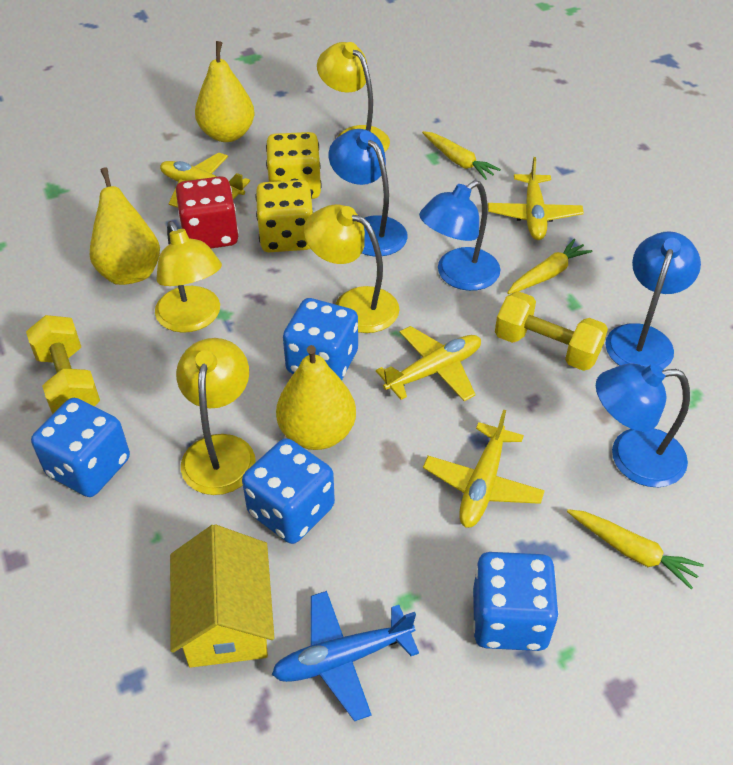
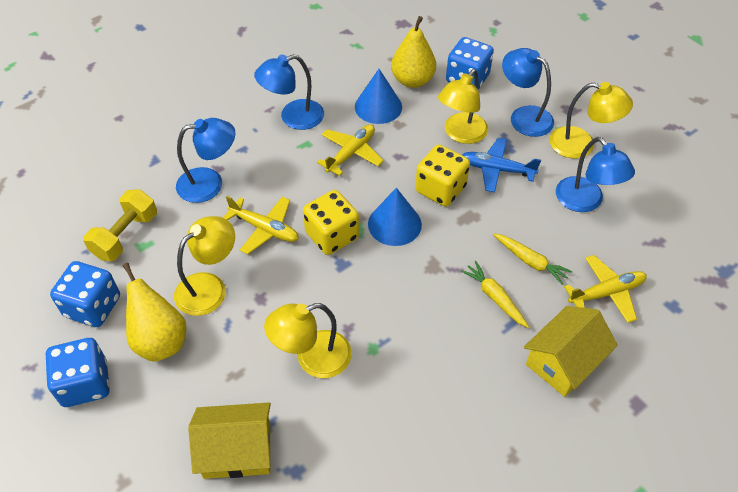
blue cone: none = 0 -> [355,69,402,124] [368,188,422,246] = 2
blue dice: [31,398,130,497] [242,438,335,544] [283,298,358,380] [473,552,559,651] = 4 -> [46,338,110,407] [50,261,120,327] [446,37,494,90] = 3
red dice: [176,176,239,248] = 1 -> none = 0
yellow carrot: [422,131,501,180] [507,239,593,294] [567,509,704,589] = 3 -> [461,261,529,328] [493,233,573,285] = 2
yellow dumbbell: [26,315,100,415] [495,291,608,371] = 2 -> [83,190,157,261] = 1
yellow house: [170,524,274,668] = 1 -> [188,402,271,479] [524,306,618,397] = 2
yellow pear: [90,167,160,285] [195,41,255,142] [276,345,356,450] = 3 -> [123,263,186,362] [391,16,436,88] = 2
yellow plane: [160,152,250,208] [376,326,481,401] [423,409,545,528] [488,157,584,240] = 4 -> [223,196,299,254] [317,124,384,176] [564,255,647,323] = 3

